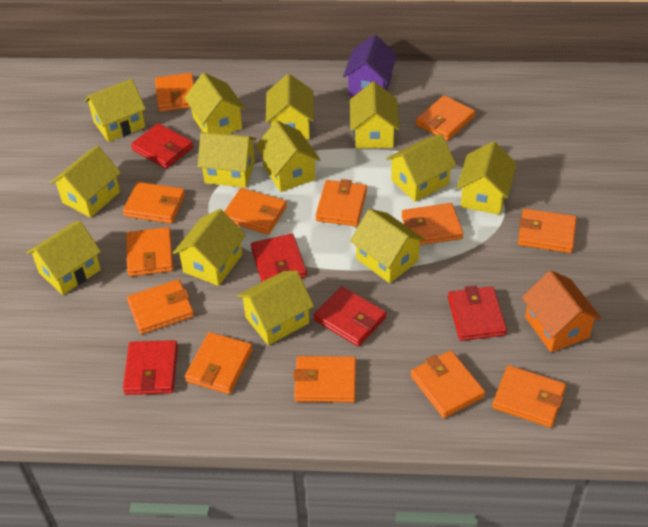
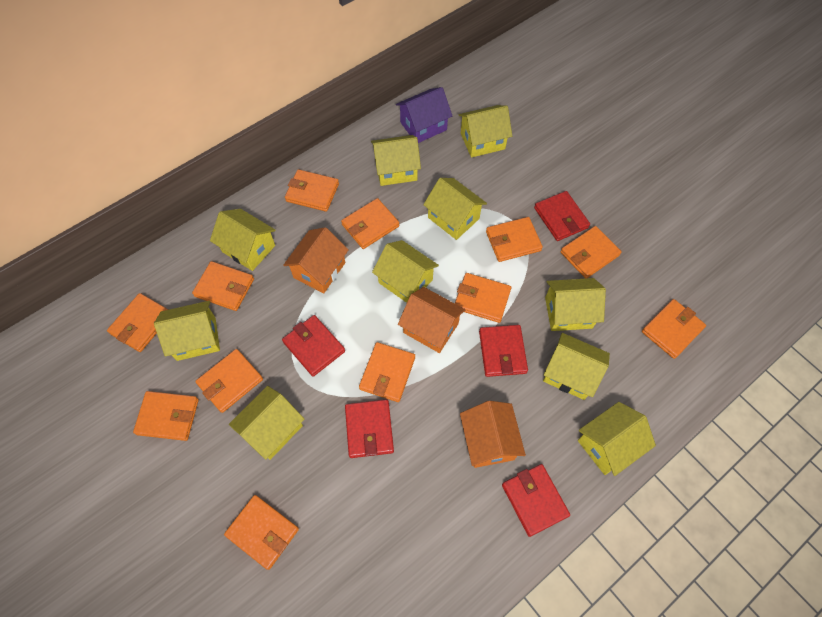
orange house: [522,270,602,352] = 1 -> [283,227,349,293] [398,287,465,353] [460,401,526,468] = 3
orange wallet: [123,182,185,224] [126,227,173,277] [127,279,194,334] [155,73,194,112] [185,332,253,394] [224,188,287,235] [293,356,356,402] [315,179,367,226] [402,203,463,245] [411,350,485,418] [416,95,475,141] [492,365,566,428] [518,209,577,253] = 13 -> [107,293,168,352] [133,391,199,441] [192,261,254,311] [195,349,263,413] [224,495,299,570] [285,169,339,212] [341,198,399,249] [359,342,415,402] [455,273,511,323] [486,217,543,262] [560,226,622,278] [642,299,706,359] = 12
yellow house: [26,220,101,295] [50,146,121,218] [84,79,146,142] [173,209,246,286] [184,73,246,134] [197,132,256,187] [237,270,314,345] [255,121,320,192] [266,74,314,139] [350,82,399,149] [350,209,426,283] [386,134,457,202] [457,142,517,215] = 13 -> [154,301,220,361] [210,209,276,271] [229,386,304,460] [371,135,421,186] [372,240,439,303] [423,178,487,240] [459,105,512,158] [543,333,610,400] [545,278,606,331] [578,402,656,476] = 10

